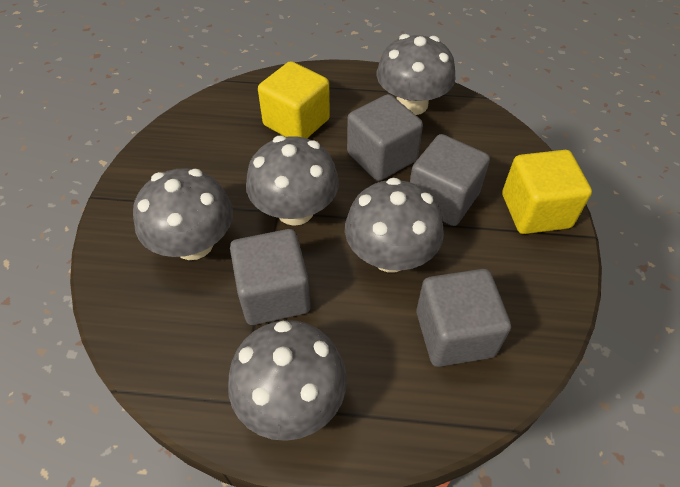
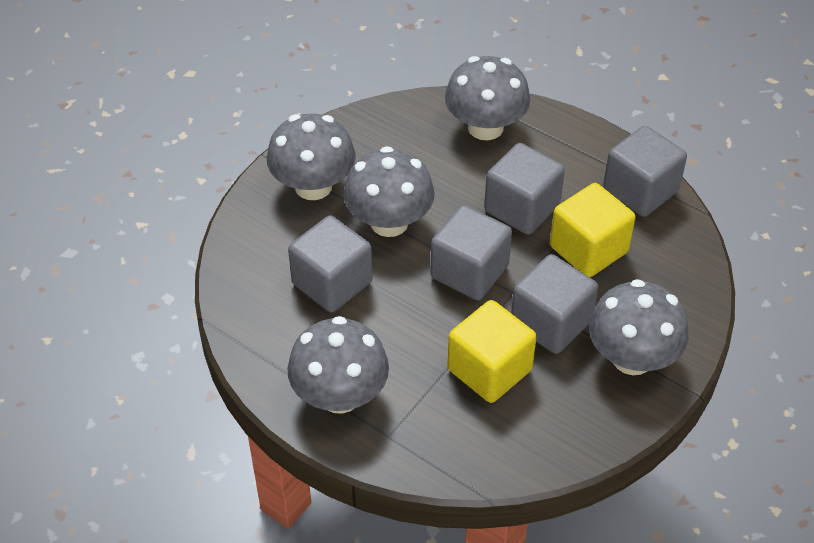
grey cube: [230,229,311,325] [347,94,423,181] [410,134,490,226] [417,269,511,367] = 4 -> [288,215,372,313] [430,205,512,301] [484,143,565,235] [511,254,598,354] [603,126,687,217] = 5

